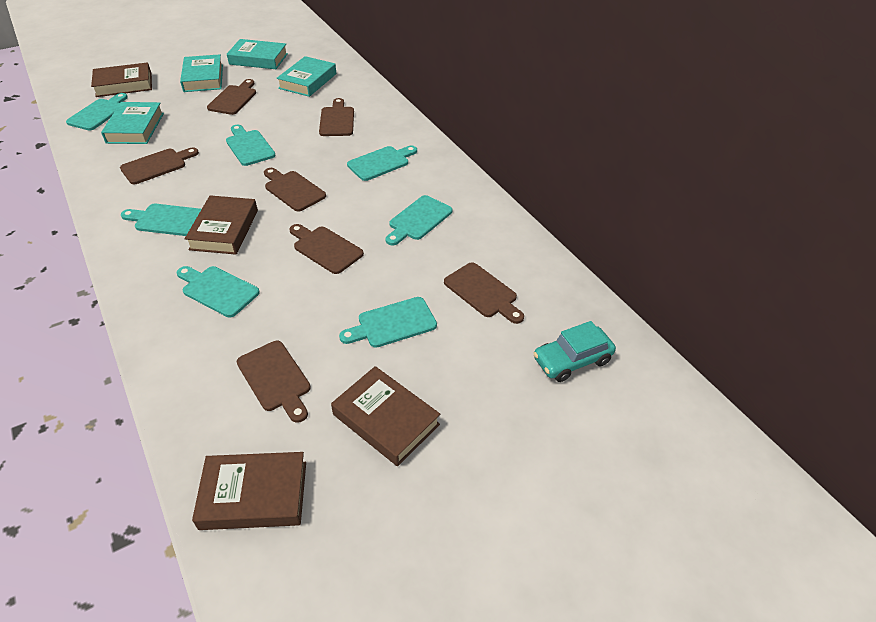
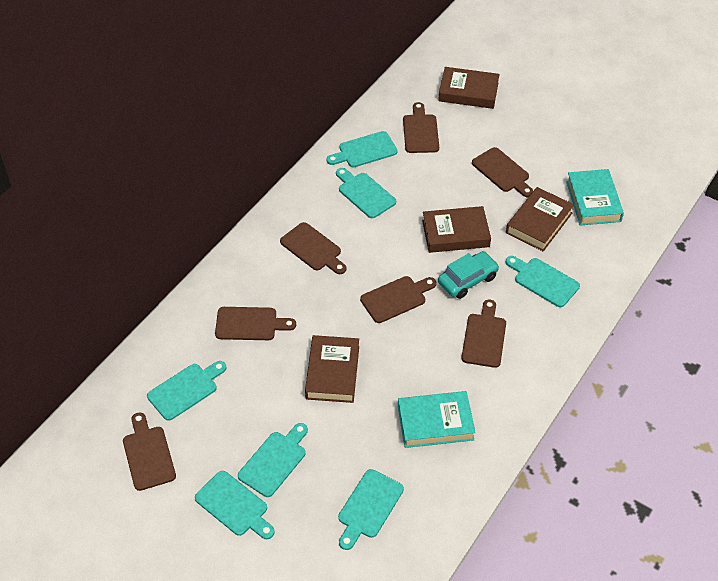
turquoise book: [101,102,164,144] [180,54,223,92] [227,39,288,69] [277,56,336,97] = 4 -> [398,391,476,448] [566,169,624,226] = 2

